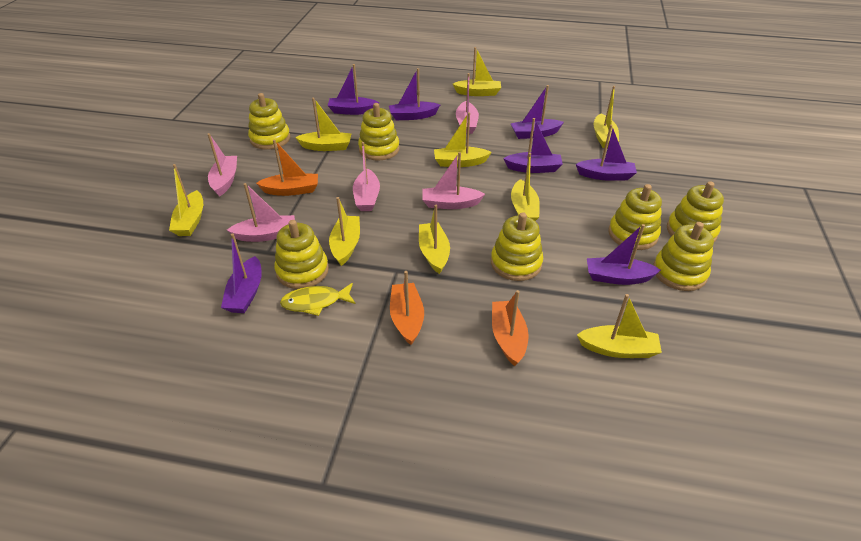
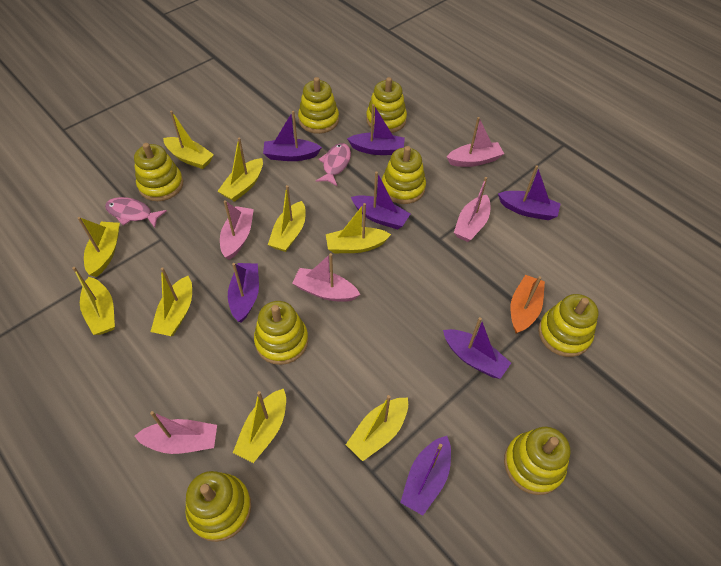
orange boat: [256,140,318,196] [390,271,424,345] [492,290,529,366] = 3 -> [511,275,545,333] = 1
pink fish: none = 0 -> [105,197,167,228] [316,143,351,186] = 2
yellow fish: [280,283,356,316] = 1 -> none = 0
yellow stacking toy: [248,93,290,150] [274,220,329,289] [358,103,400,160] [491,212,543,281] [608,184,662,250] [653,222,714,291] [667,181,724,242] = 7 -> [134,143,183,201] [185,471,251,542] [254,301,308,365] [298,77,339,134] [366,77,407,133] [382,146,426,204] [504,427,571,495] [538,294,599,357] = 8

